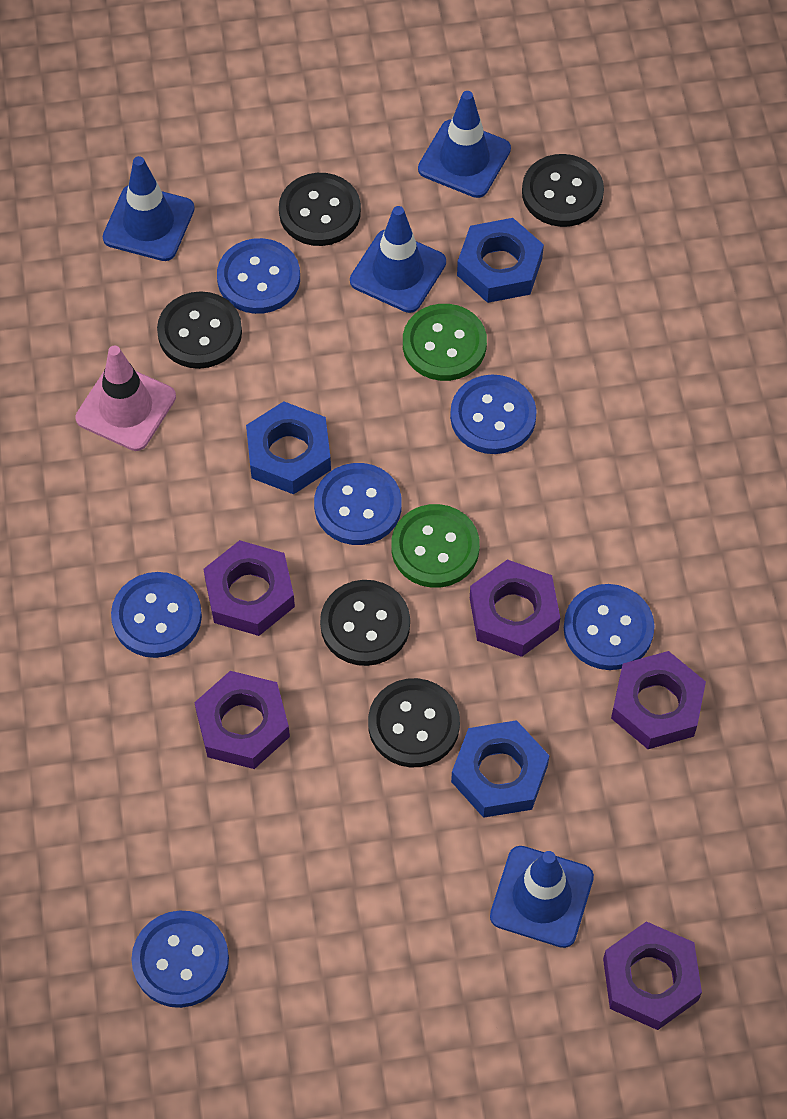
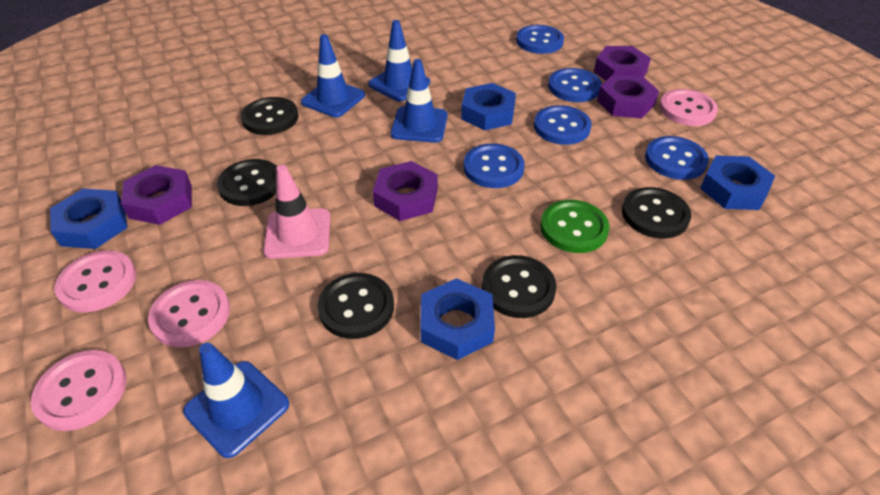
blue button: [111,572,202,658] [131,911,229,1008] [217,238,300,314] [314,463,402,545] [450,375,537,454] [564,584,655,670] = 6 -> [463,143,525,188] [516,25,564,54] [534,105,592,145] [548,68,602,102] [645,136,709,180] = 5
blue nut: [246,401,331,494] [451,720,549,818] [457,218,544,303] = 3 -> [50,188,127,249] [420,278,495,360] [461,83,516,131] [700,156,775,210] = 4
green button: [391,504,480,588] [403,304,487,381] = 2 -> [540,200,610,253] = 1
pink button: none = 0 -> [31,350,126,431] [54,250,136,313] [148,280,230,348] [659,89,718,126] = 4
purple nut: [194,671,290,769] [203,540,295,636] [470,559,560,657] [603,921,702,1030] [611,651,706,749] = 5 -> [121,165,192,225] [373,161,438,221] [594,46,651,81] [597,74,659,119] = 4

